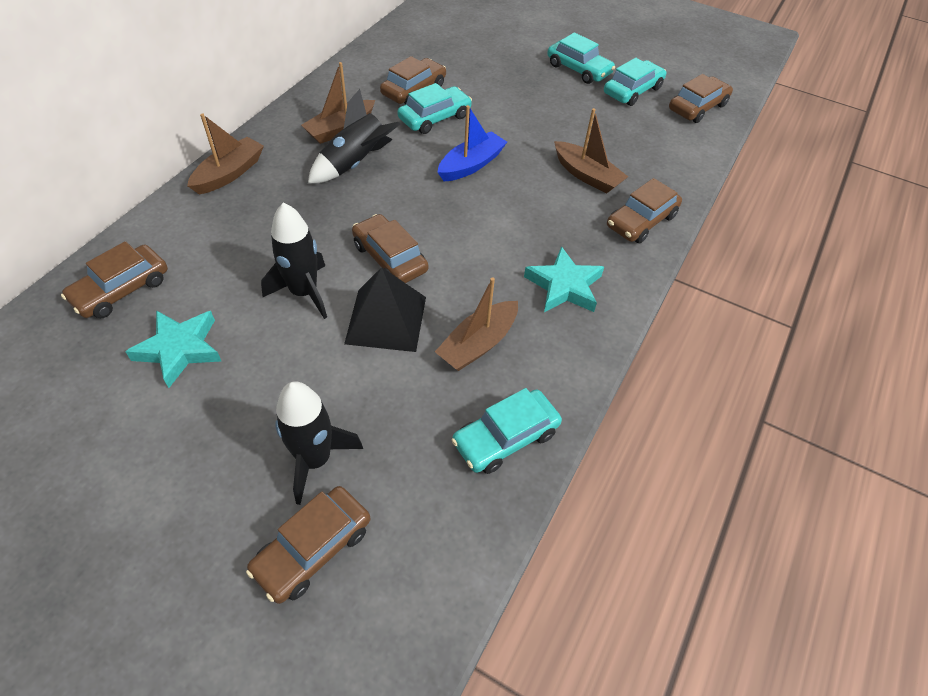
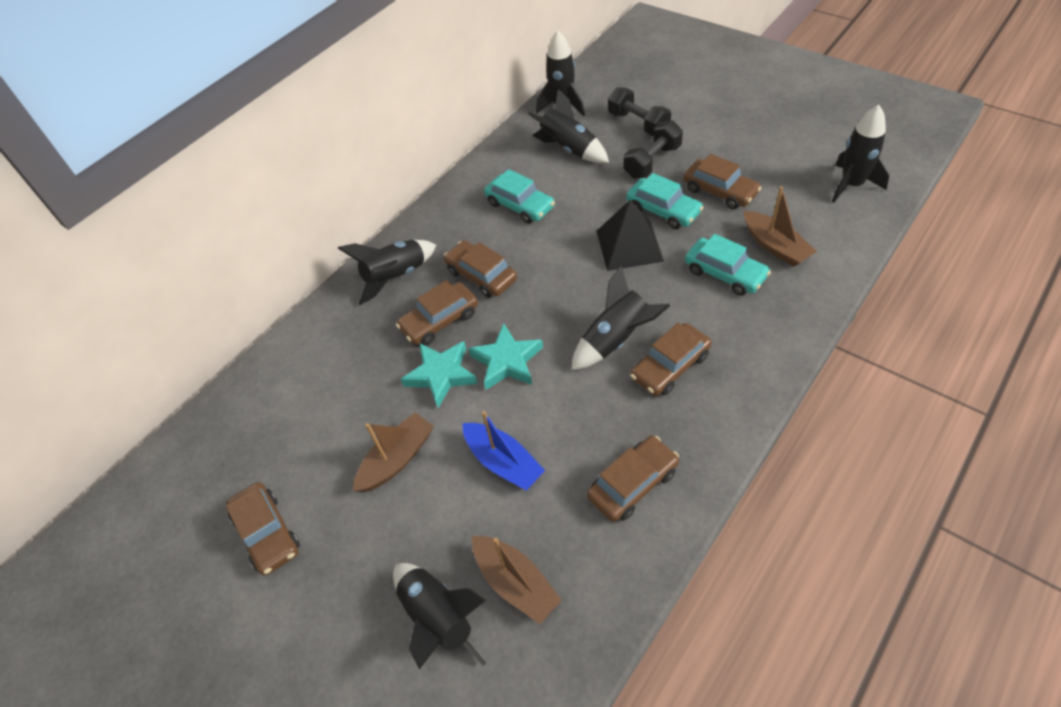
black dumbbell: none = 0 -> [608,87,671,136] [624,120,683,179] = 2
black rocket: [261,202,327,319] [275,381,363,505] [308,89,400,183] = 3 -> [338,240,436,305] [393,563,486,670] [528,89,609,163] [536,30,585,117] [571,266,670,370] [832,105,889,202] = 6
brown boat: [187,114,264,194] [301,62,375,144] [435,277,518,371] [554,108,628,194] = 4 -> [353,413,434,492] [472,536,562,624] [744,186,817,267] = 3
turquoise car: [397,83,472,134] [452,388,562,474] [547,32,615,84] [604,58,666,106] = 4 -> [484,169,555,224] [626,173,704,229] [685,234,771,296] = 3

